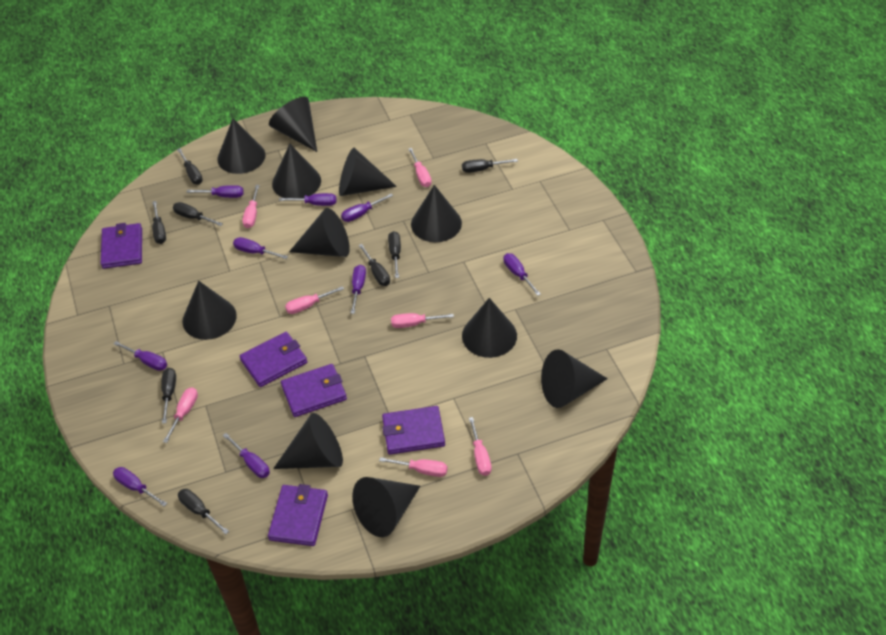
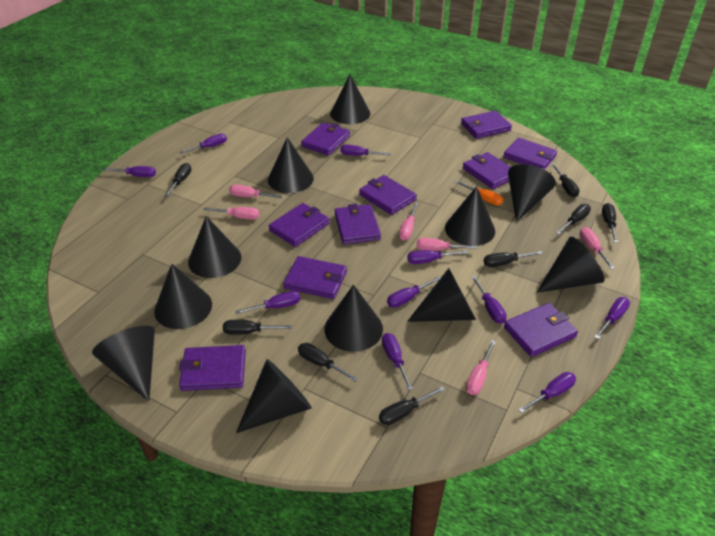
orange screwdriver: none = 0 -> [455,180,504,206] = 1
pink screwdriver: [163,387,198,443] [242,185,259,228] [285,286,344,314] [379,457,448,477] [391,313,454,328] [408,148,432,187] [469,417,492,476] = 7 -> [203,207,259,219] [229,185,283,198] [399,203,419,241] [417,238,477,251] [466,340,496,395] [580,227,615,269] = 6
purple screwdriver: [113,467,167,506] [114,341,167,371] [187,185,244,198] [223,433,270,478] [233,237,288,259] [279,193,336,206] [341,193,393,222] [351,265,366,314] [504,253,541,296] = 9 -> [104,166,156,177] [179,133,227,154] [235,291,300,314] [341,144,391,156] [382,333,413,390] [387,276,440,308] [407,250,468,264] [471,276,507,324] [518,372,576,413] [594,297,630,339] = 10
purple wallet: [101,223,142,269] [240,332,307,387] [268,484,328,546] [281,364,347,417] [382,406,445,455] = 5 -> [179,345,246,391] [269,203,330,247] [283,256,347,299] [301,122,350,155] [335,204,381,244] [359,175,417,215] [461,111,512,139] [463,152,511,189] [503,138,557,170] [504,303,578,357] = 10

